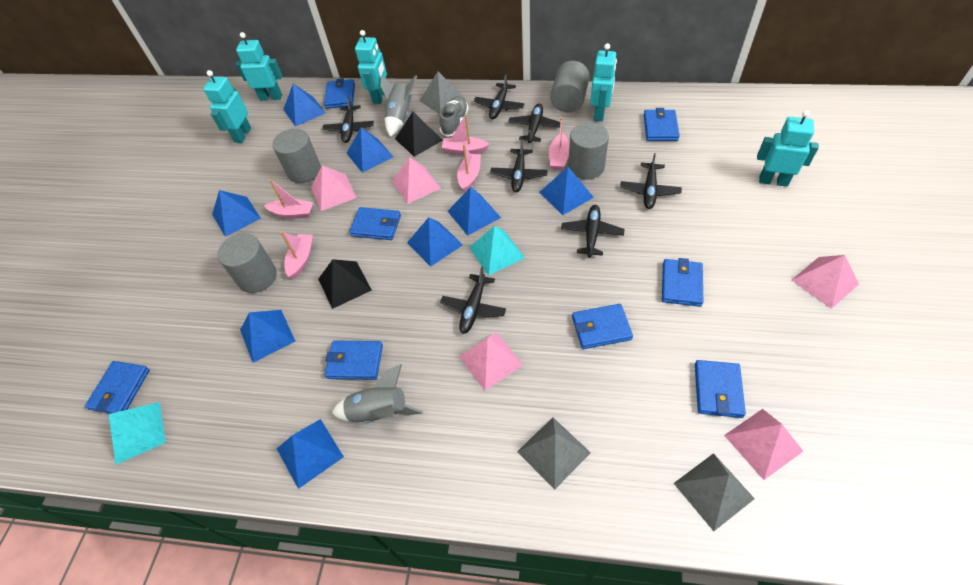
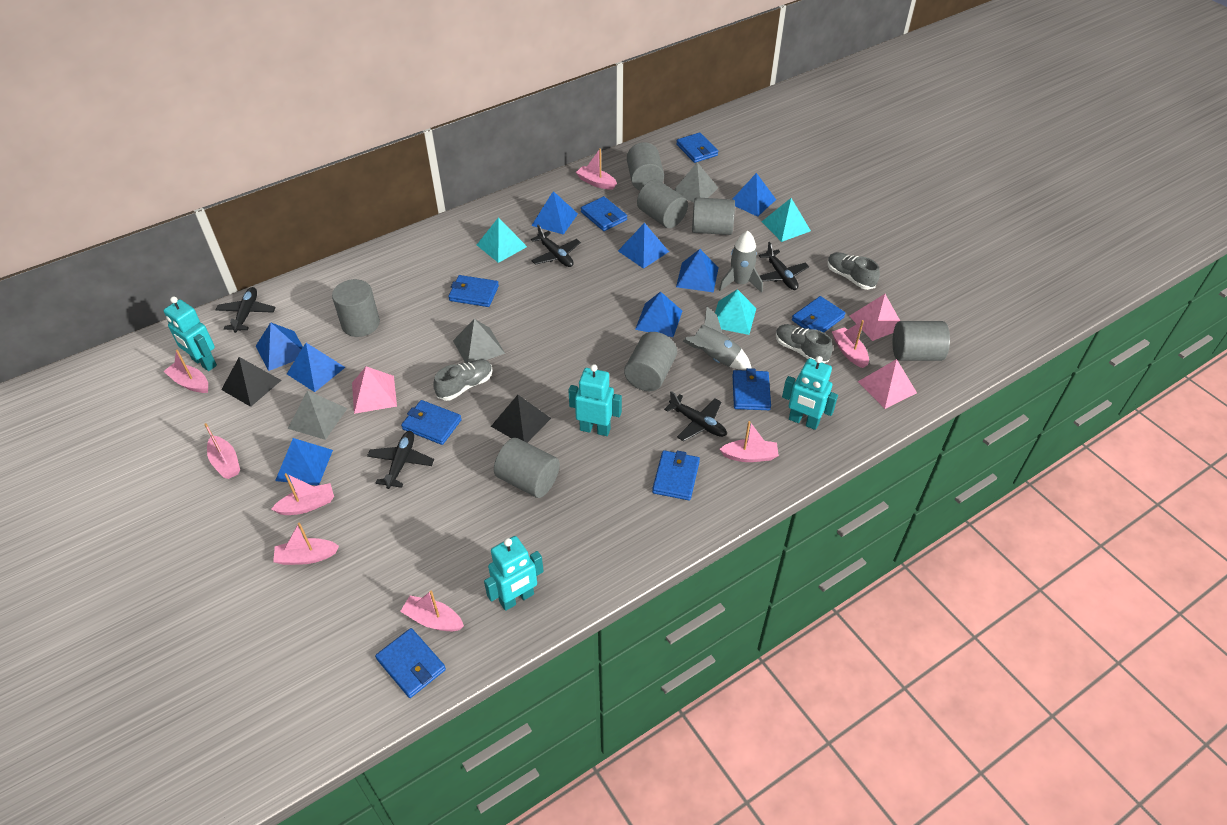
black plane: [322,96,374,143] [440,266,506,334] [474,74,525,119] [490,139,548,192] [508,104,560,143] [561,205,624,257] [620,153,682,209] = 7 -> [216,287,276,333] [367,431,434,489] [531,225,581,267] [664,391,727,441] [759,242,809,290] = 5
grey cylinder: [217,233,277,293] [272,129,321,183] [550,61,590,112] [568,122,609,180] = 4 -> [332,279,380,337] [494,438,560,498] [624,332,677,391] [627,142,664,191] [637,180,688,228] [692,197,735,235] [893,321,950,361] = 7
grey shoe: [439,96,469,137] = 1 -> [433,359,493,401] [776,324,833,363] [827,252,880,290] = 3
pink boat: [264,179,314,219] [280,231,313,279] [442,114,489,155] [457,144,481,192] [549,117,570,170] = 5 -> [163,349,208,393] [204,423,240,479] [271,473,334,515] [273,523,339,565] [400,590,464,631] [576,148,617,189] [719,421,779,462] [832,320,869,368] = 8
pink pyramid: [311,165,357,211] [392,157,441,204] [459,332,524,391] [724,409,803,480] [792,255,859,309] = 5 -> [352,366,397,414] [849,294,900,341] [858,359,917,409] = 3
turquoise pyramid: [109,402,166,465] [469,226,525,276] = 2 -> [477,217,527,263] [715,289,756,335] [762,198,811,242] = 3
turquoise robot: [203,70,251,143] [236,32,283,101] [355,30,387,104] [590,43,617,121] [757,110,819,187] = 5 -> [163,296,217,371] [484,536,544,611] [568,364,622,436] [782,356,838,430] = 4

